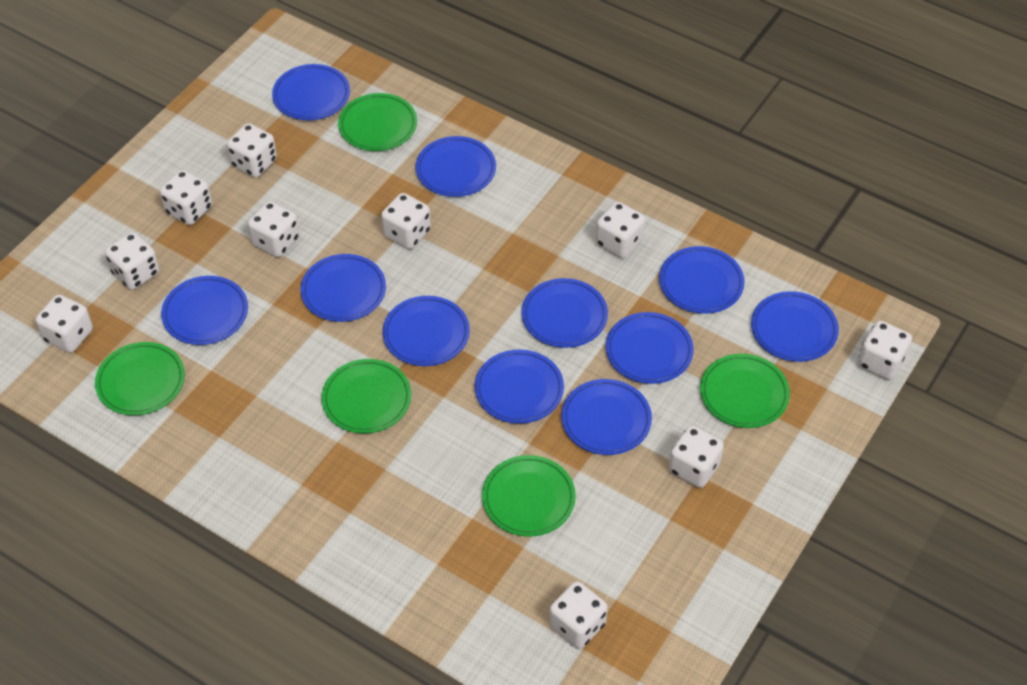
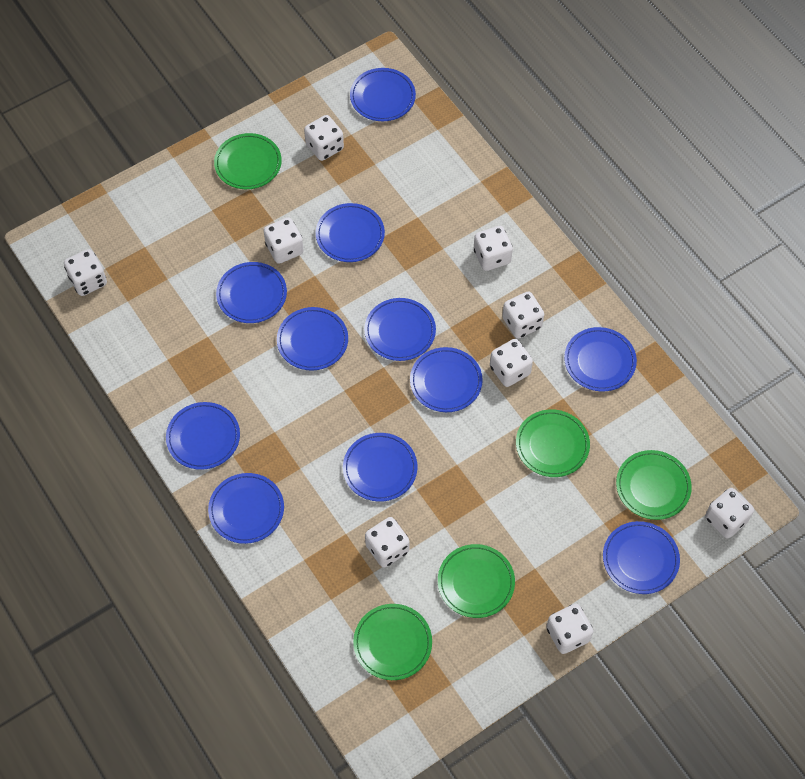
white dice: [36,295,93,353] [105,232,159,290] [160,170,212,225] [227,123,277,178] [248,201,299,257] [381,193,431,249] [549,581,608,649] [596,202,645,258] [669,426,724,488] [858,321,912,380] = 10 -> [64,249,107,296] [264,217,304,264] [304,115,344,161] [365,517,409,568] [474,226,513,271] [490,339,533,387] [502,291,544,339] [546,604,593,654] [705,488,754,538] = 9

